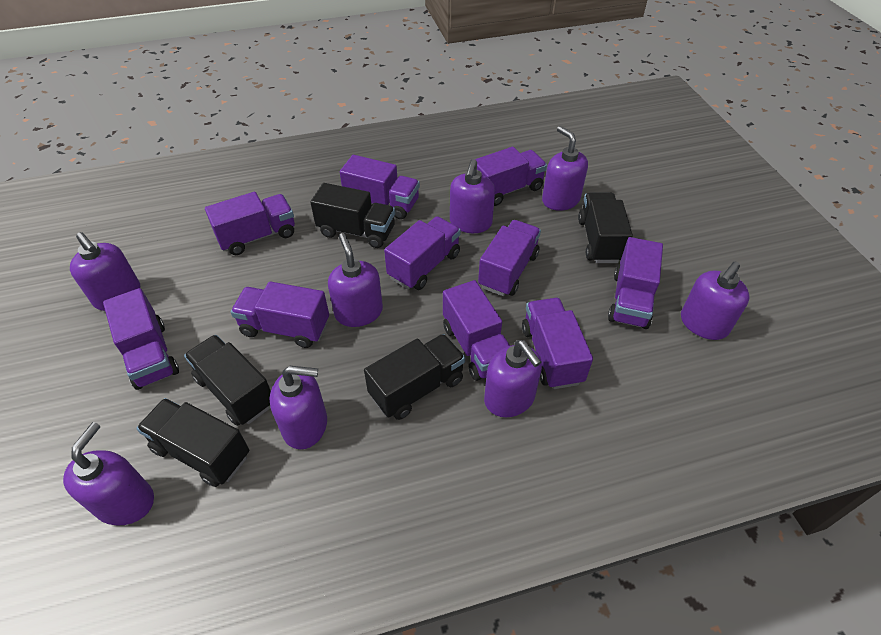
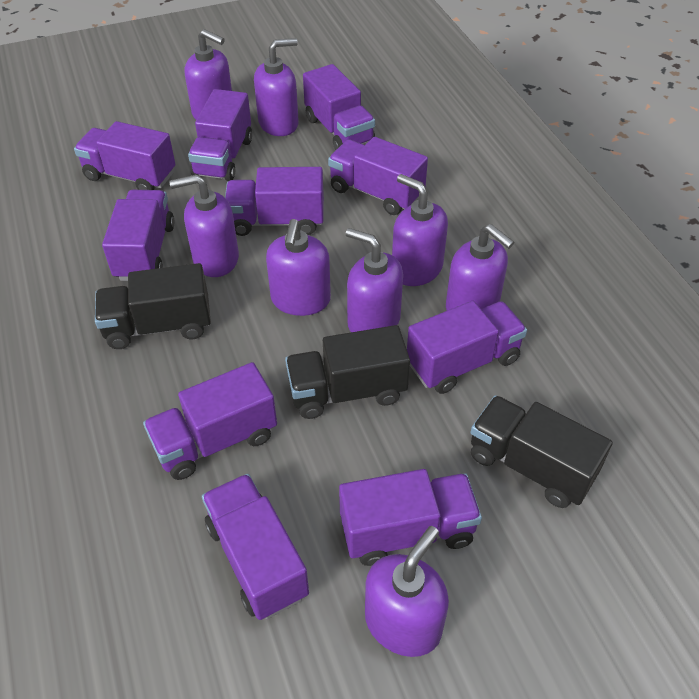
black truck: [136,398,249,487] [184,335,271,426] [310,183,395,248] [364,334,465,420] [578,193,633,263] = 5 -> [95,263,211,349] [285,325,410,419] [470,395,613,508] = 3

